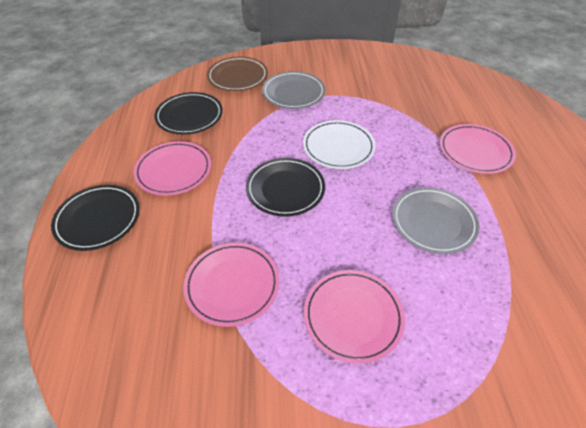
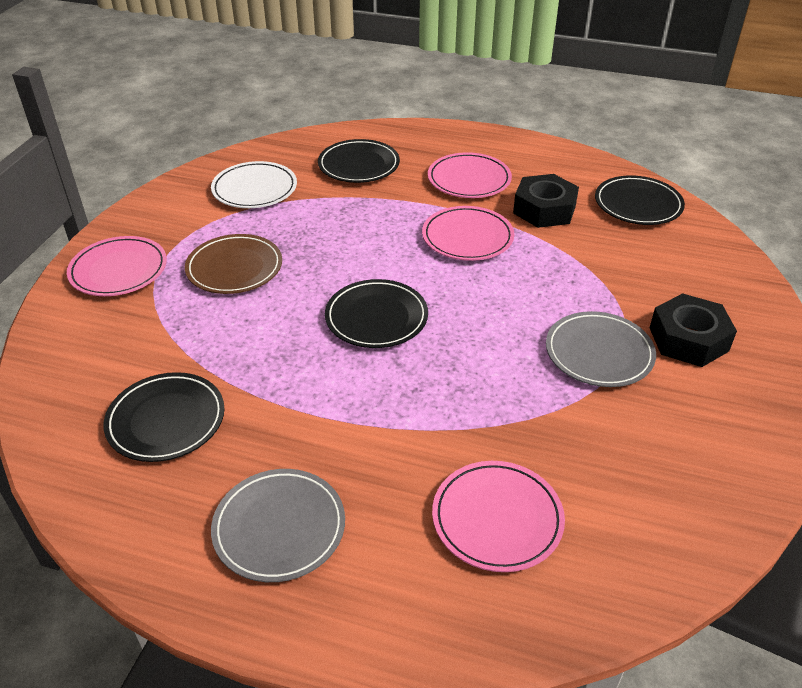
black nut: none = 0 -> [513,174,579,228] [649,293,737,367] = 2
black plate: [51,185,140,251] [154,92,223,134] [246,158,325,217] = 3 -> [103,372,225,462] [318,139,400,183] [325,279,428,348] [595,175,685,225] = 4

